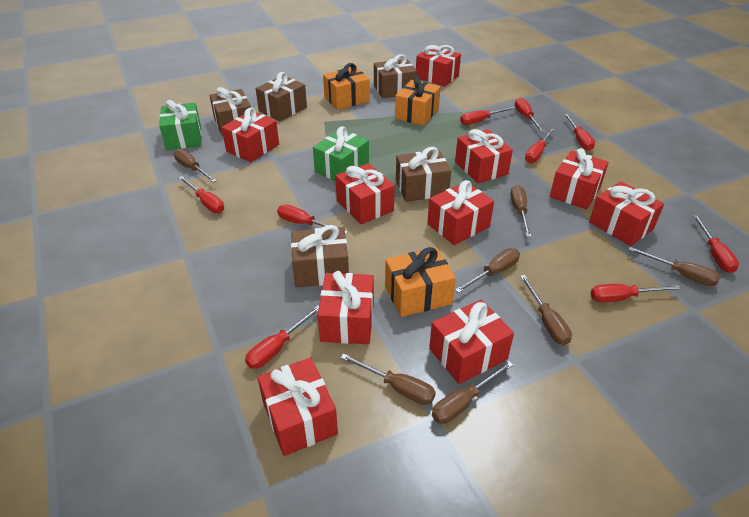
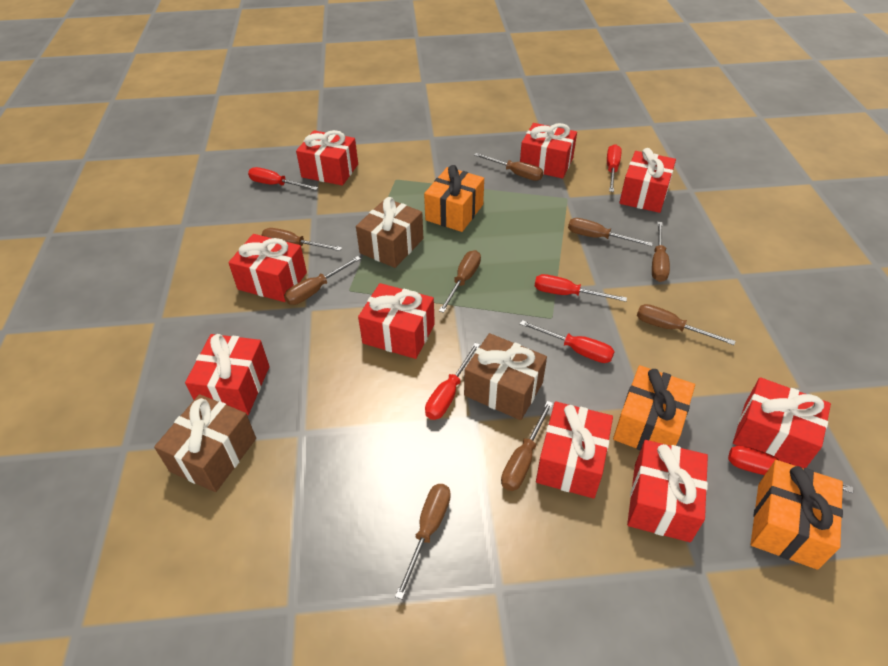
brown gift: [209,87,251,136] [255,72,307,121] [291,225,349,287] [374,54,417,98] [396,147,451,202] = 5 -> [154,394,256,492] [356,197,423,268] [464,333,547,420] = 3
brown screwdriver: [174,149,217,182] [340,353,436,405] [432,361,513,424] [455,248,520,293] [510,185,532,237] [520,275,572,345] [628,247,721,286] = 7 -> [262,228,342,251] [284,256,361,305] [395,484,451,600] [439,250,481,313] [474,153,543,181] [501,401,553,491] [568,218,653,246] [637,304,736,345] [652,222,670,282] = 9
green gift: [159,100,202,150] [313,126,369,181] = 2 -> none = 0
red gift: [222,107,279,162] [257,357,338,456] [317,271,374,344] [335,163,395,224] [416,45,461,87] [427,180,494,245] [429,300,514,384] [455,129,513,183] [550,148,609,209] [589,181,664,246] = 10 -> [185,334,270,415] [228,234,307,302] [296,130,358,186] [358,283,435,359] [520,123,577,179] [536,401,613,499] [619,148,676,213] [627,440,708,542] [733,377,831,468] = 9
red screwdriver: [179,176,224,213] [245,305,319,369] [277,205,348,235] [460,106,515,125] [515,97,545,132] [525,128,555,163] [564,114,595,151] [591,284,681,302] [693,215,739,273] = 9 -> [248,167,318,190] [425,343,480,420] [520,320,615,363] [535,274,627,302] [607,144,621,192] [728,445,853,493] = 6

